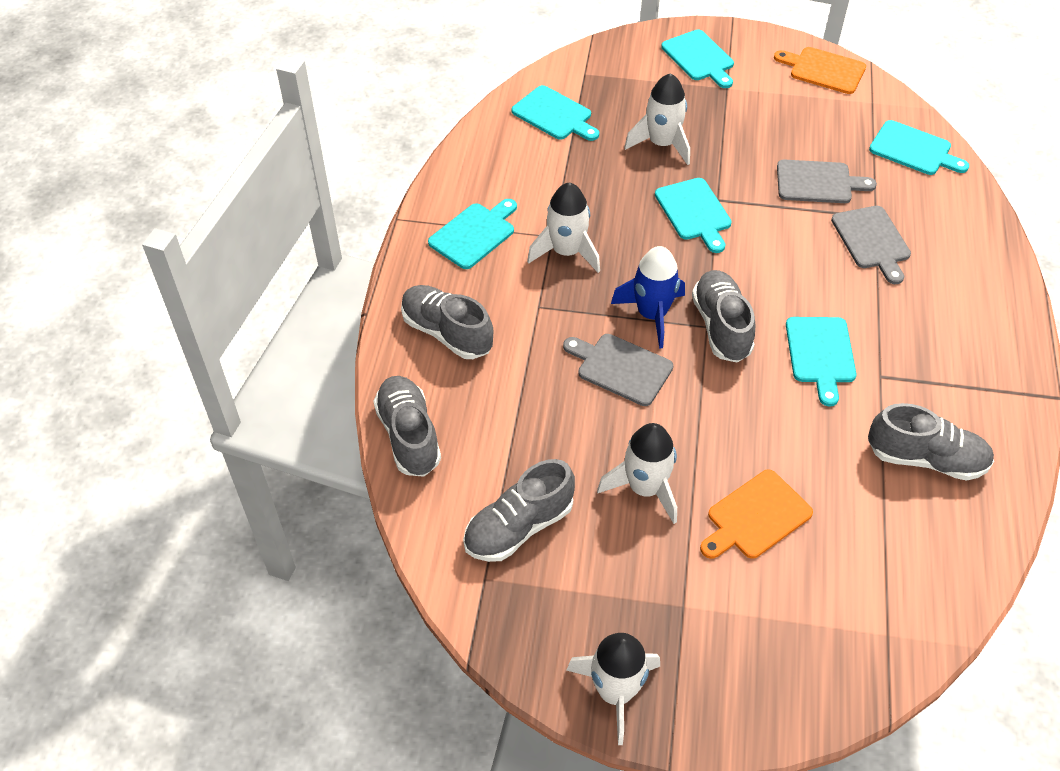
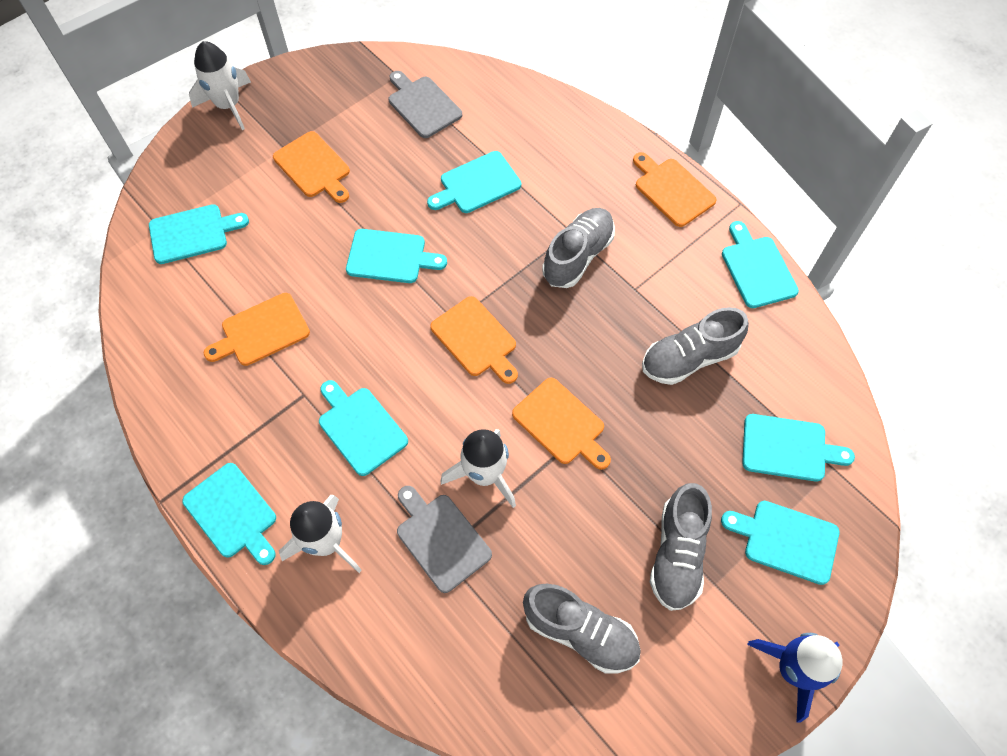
grey cutting board: [563,334,673,406] [777,160,877,203] [831,206,911,284] = 3 -> [389,71,462,138] [397,486,492,593] = 2
grey shoe: [373,376,441,476] [401,285,493,359] [463,459,575,562] [692,270,755,363] [868,403,994,481] = 5 -> [523,584,641,674] [542,208,615,288] [642,307,749,385] [650,483,712,611] = 4
orange cutting board: [700,469,813,559] [774,47,866,94] = 2 -> [204,293,310,366] [273,131,350,203] [430,296,518,384] [512,378,611,470] [633,152,717,227] = 5
turquoise cutting board: [428,199,517,269] [512,85,599,141] [655,178,732,253] [661,29,734,88] [786,317,856,406] [869,120,969,175] = 6 -> [149,204,249,264] [182,463,276,565] [319,380,408,476] [346,229,447,283] [427,151,521,213] [721,501,839,585] [722,221,799,308] [742,414,855,482] = 8
white rocket: [527,183,600,273] [566,633,660,745] [597,423,677,524] [624,73,690,165] = 4 -> [189,41,251,130] [279,495,362,573] [440,429,516,508] = 3

